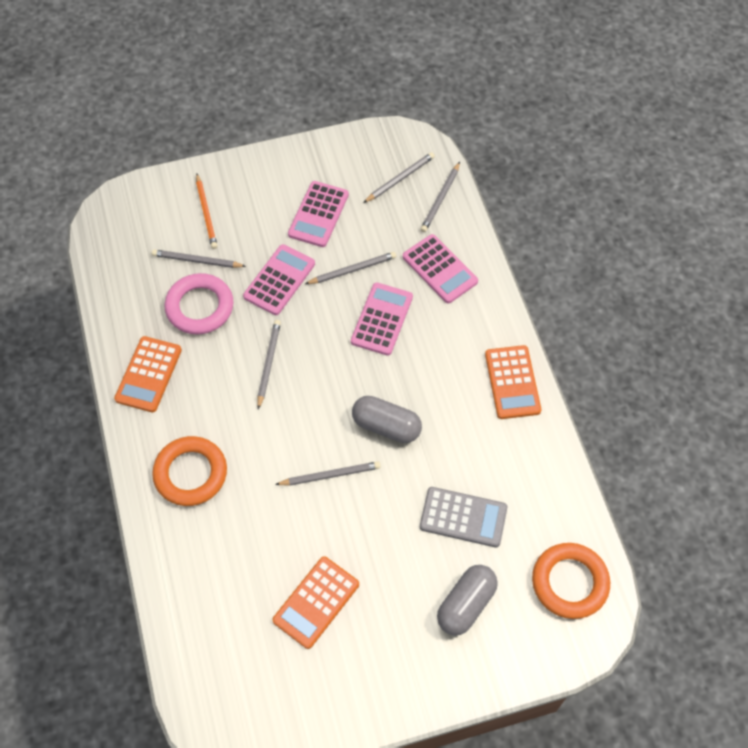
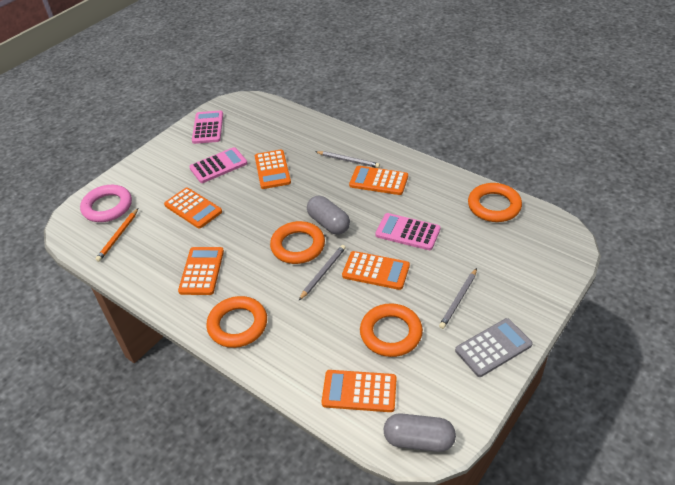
grey pencil: [152,249,246,268] [257,320,281,409] [275,461,381,486] [305,252,396,284] [363,152,435,203] [420,162,460,232] = 6 -> [299,245,346,300] [315,151,380,168] [439,268,477,329] = 3
orange calculator: [114,336,182,412] [272,556,359,649] [485,345,541,419] = 3 -> [164,188,222,229] [178,247,224,295] [255,150,291,189] [321,370,397,412] [342,251,410,290] [349,166,408,195] = 6
orange ring: [152,436,227,506] [532,543,610,619] = 2 -> [207,296,267,348] [270,221,325,264] [360,303,423,357] [468,183,522,222] = 4
pink calculator: [243,244,315,315] [288,181,349,247] [351,282,413,356] [403,234,478,304] = 4 -> [189,147,247,183] [192,110,223,144] [375,213,441,250] = 3

